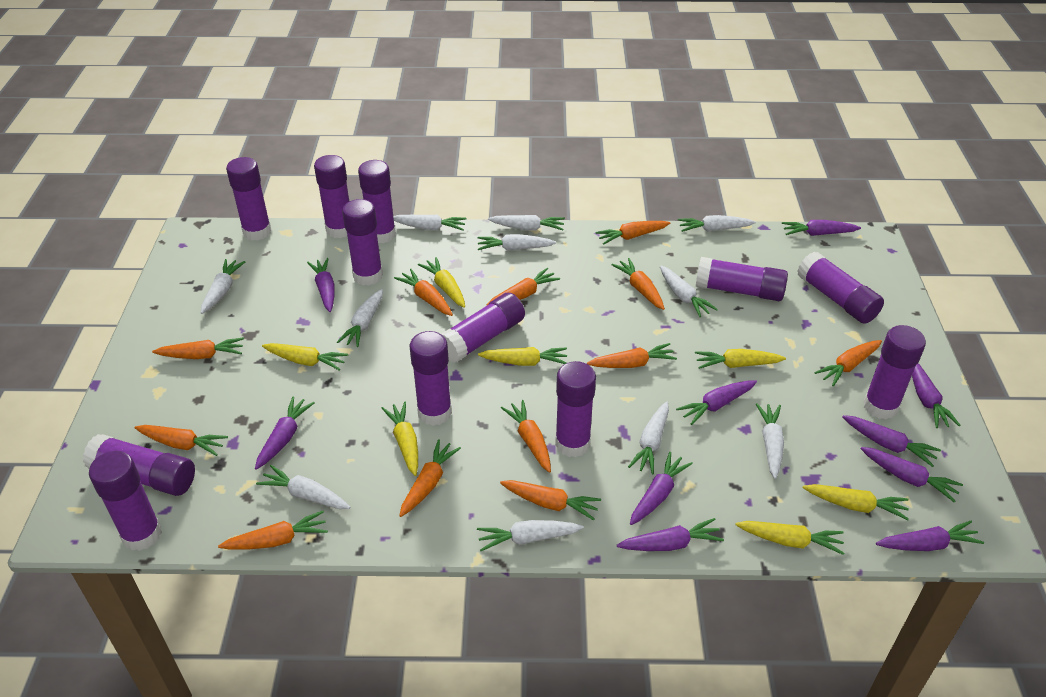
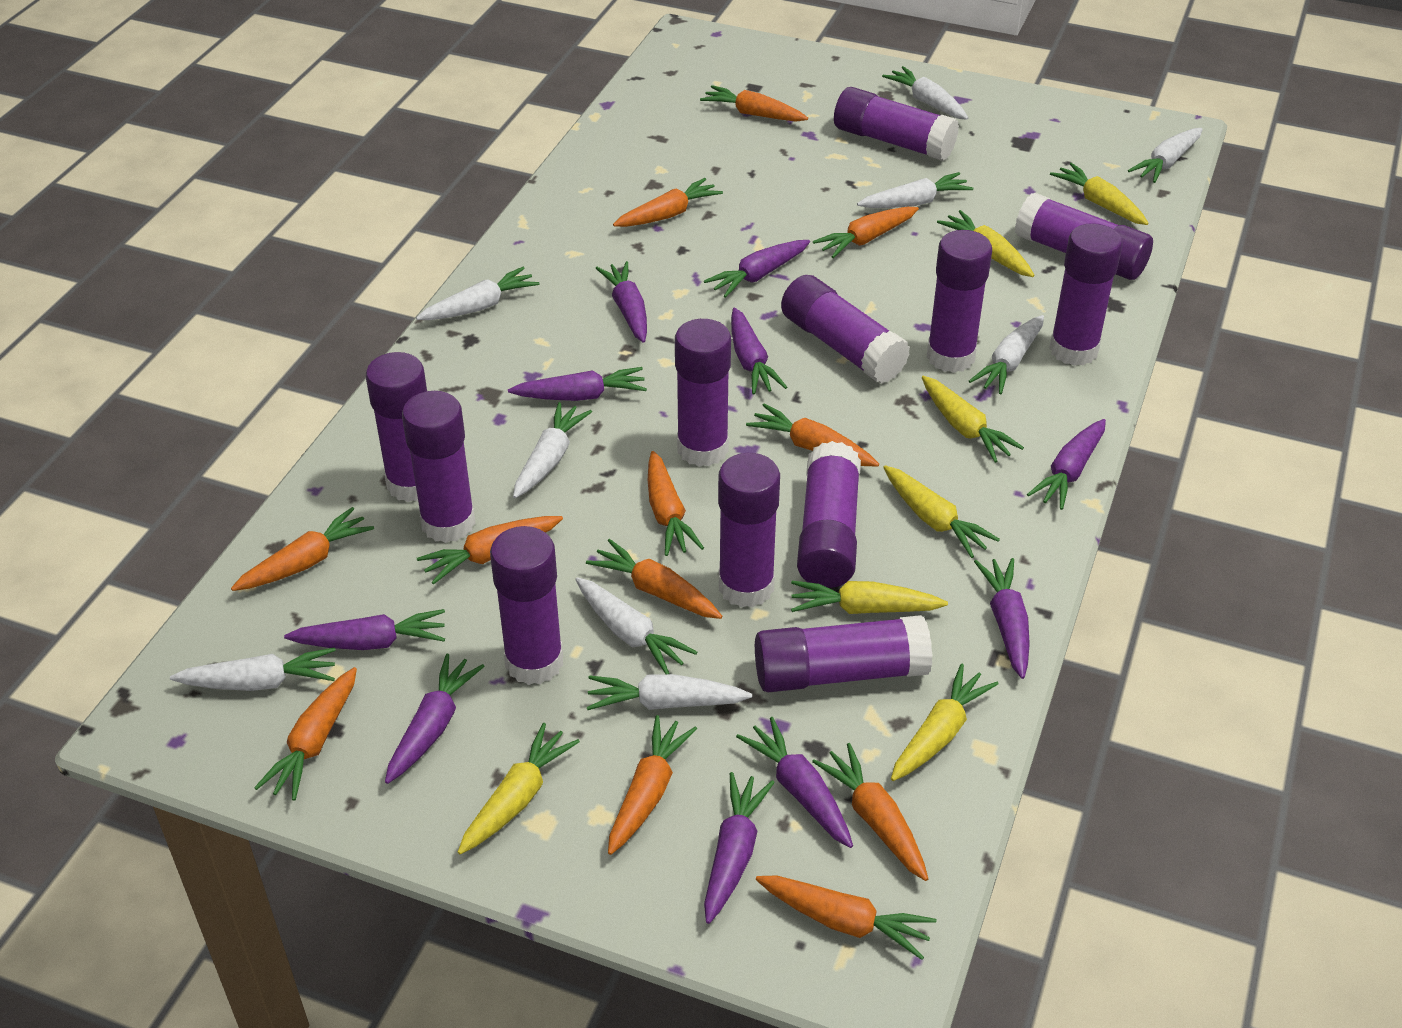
white carrot: [201,259,245,314] [256,465,351,509] [337,289,383,347] [393,215,467,231] [477,520,584,551] [478,234,556,251] [488,215,565,231] [628,402,669,475] [660,265,718,317] [678,215,756,232] [756,403,784,479] = 11 -> [170,648,336,691] [416,267,540,320] [513,402,592,498] [575,577,697,674] [587,674,752,710] [857,172,973,208] [882,66,968,120] [969,315,1044,394] [1128,128,1203,183] = 9

